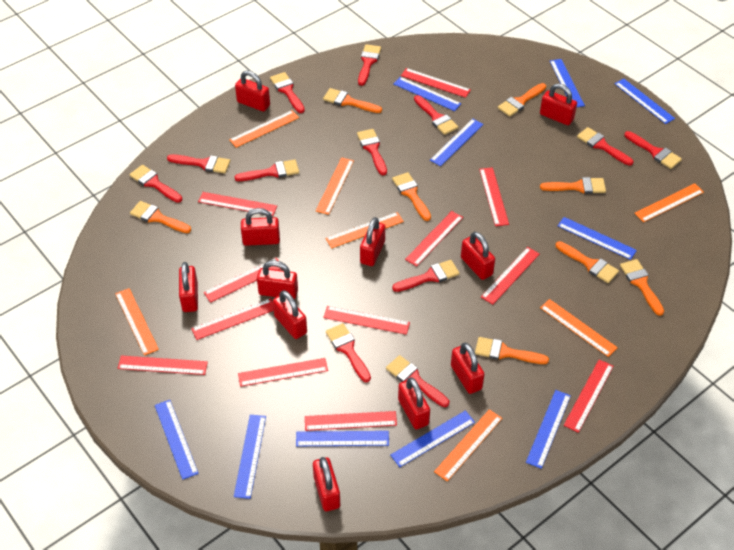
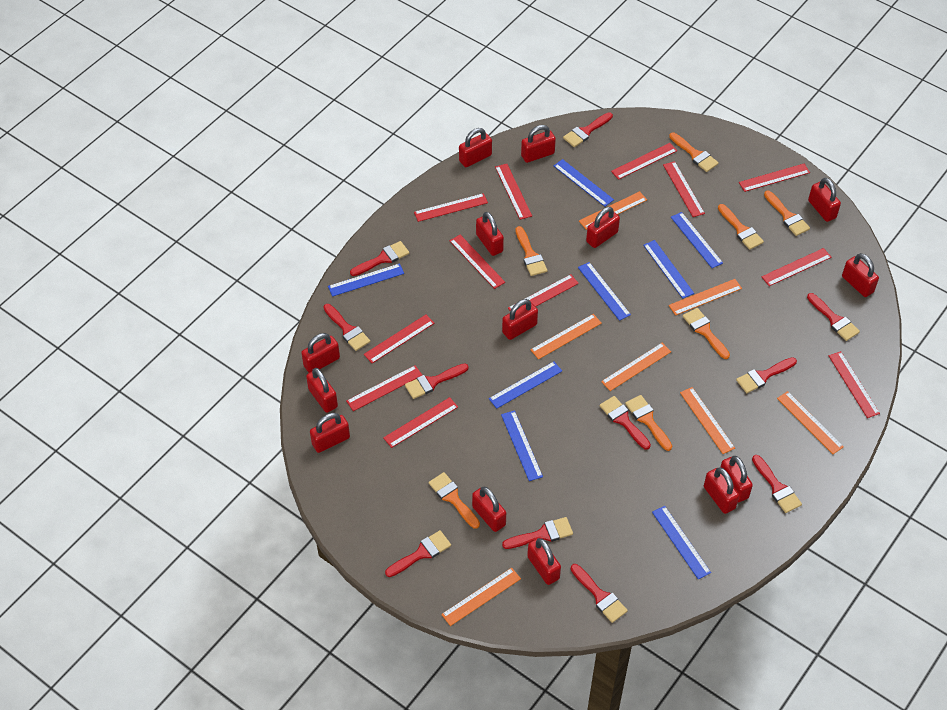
blue ruler: [155,400,199,480] [234,415,266,499] [296,431,389,446] [390,411,475,467] [393,77,461,111] [430,119,484,166] [526,390,571,469] [550,59,585,107] [557,217,637,260] [615,78,675,124] = 10 -> [328,263,404,297] [489,362,562,409] [501,410,543,481] [554,159,614,207] [578,262,631,321] [643,240,694,299] [652,506,711,579] [671,212,723,268] = 8
orange brush: [130,201,191,233] [323,88,382,113] [392,172,431,221] [475,337,549,364] [498,83,546,117] [540,177,606,194] [555,241,619,283] [620,259,664,316] = 8 -> [429,472,480,529] [515,226,548,276] [625,395,672,451] [669,132,719,172] [683,308,730,359] [718,204,764,250] [764,191,810,236] = 7
red brush: [130,165,182,203] [167,154,230,173] [234,159,299,181] [270,72,305,113] [326,323,371,382] [357,129,387,175] [358,44,381,86] [386,355,449,407] [392,260,460,292] [414,95,458,135] [577,127,633,166] [624,131,682,169] = 12 -> [323,304,370,351] [350,241,409,276] [385,530,451,577] [405,363,469,399] [502,517,573,549] [563,112,613,147] [570,564,628,623] [600,396,651,450] [736,357,797,393] [752,455,802,513] [807,293,860,341] = 11
red padlock: [179,262,198,312] [235,71,270,112] [241,208,280,246] [257,261,298,299] [273,290,307,339] [313,457,340,511] [360,217,385,266] [398,377,430,429] [451,343,485,394] [461,232,495,280] [540,84,577,125] = 11 -> [301,333,340,373] [306,368,338,413] [310,413,350,453] [459,128,492,167] [472,487,506,532] [476,212,504,256] [502,299,538,340] [521,125,556,163] [527,538,561,585] [586,207,620,248] [704,467,739,514] [721,456,753,502] [808,178,841,222] [842,253,879,297] = 14

